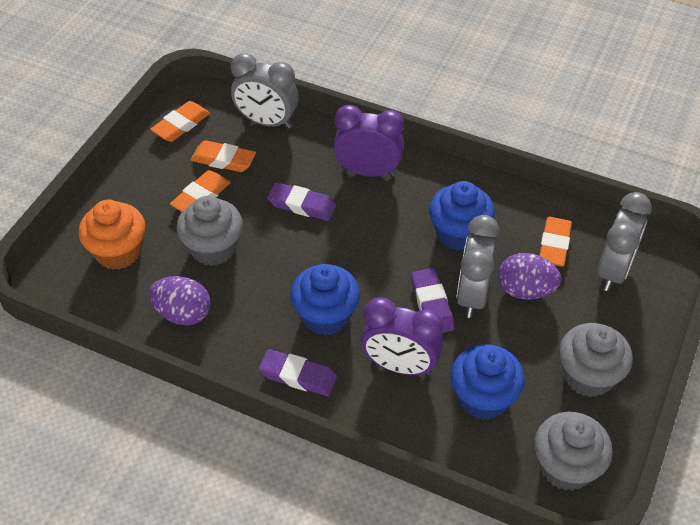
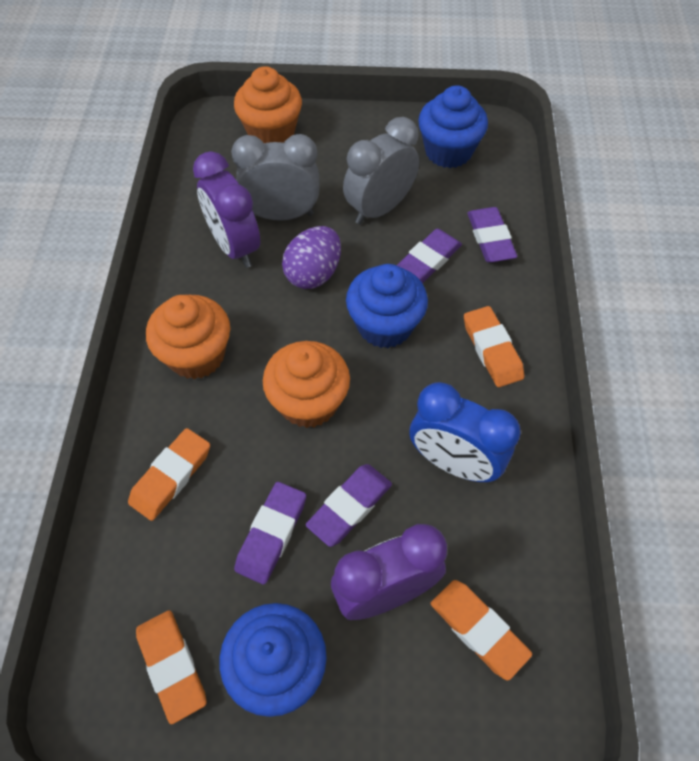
blue clock: none = 0 -> [409,382,521,482] = 1
grey clock: [231,53,299,129] [456,215,500,318] [597,192,652,291] = 3 -> [231,134,319,221] [343,117,419,224] = 2
grey cupcake: [176,196,243,266] [534,412,613,491] [559,323,633,397] = 3 -> none = 0
orange cupcake: [78,200,146,270] = 1 -> [146,295,230,379] [234,66,302,143] [263,341,350,428] = 3
purple egg: [149,276,210,326] [498,253,561,300] = 2 -> [282,226,341,289] = 1
purple eraser: [259,349,337,396] [267,182,336,221] [411,268,454,333] = 3 -> [234,482,306,585] [306,464,392,547] [396,229,462,283] [467,207,517,262] = 4

